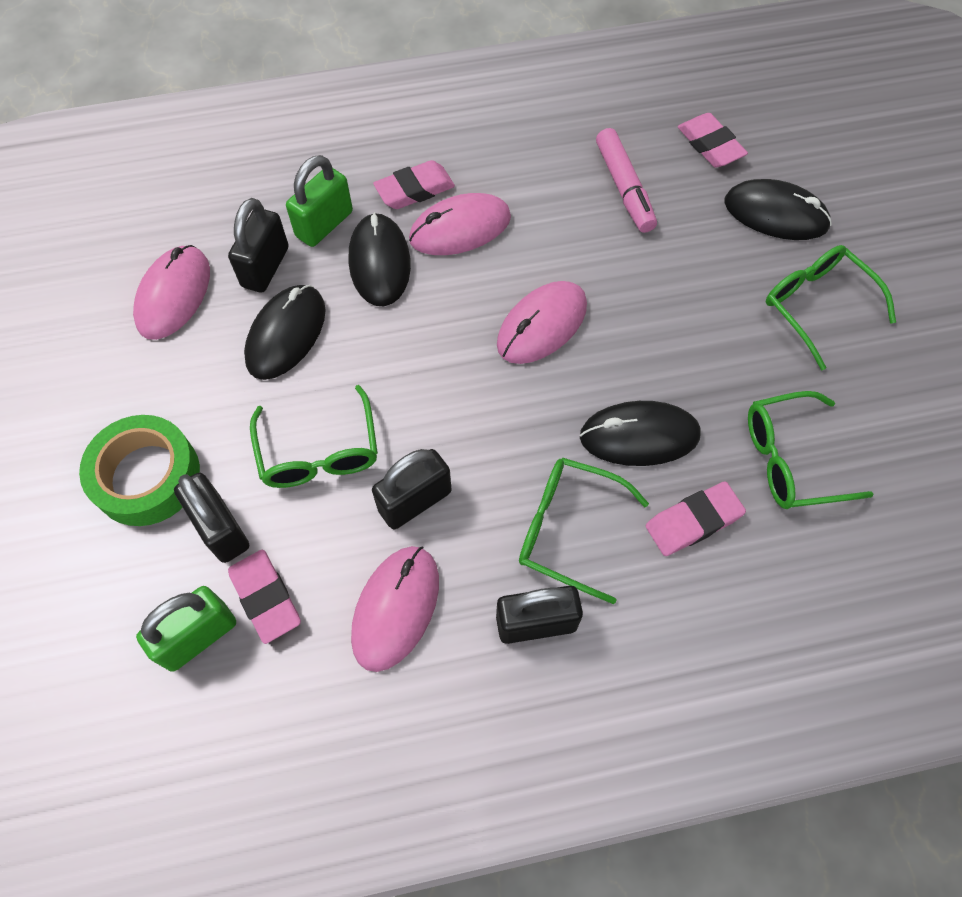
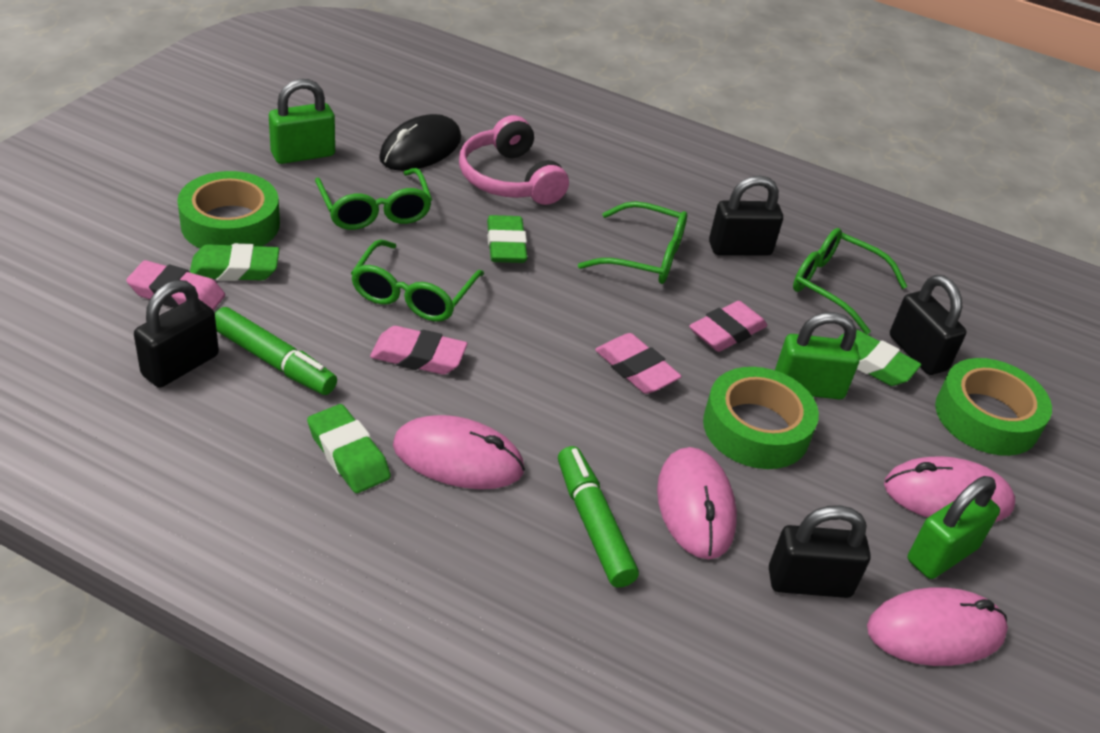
black mouse: [244,285,326,380] [349,212,411,306] [580,401,701,466] [724,179,832,240] = 4 -> [379,114,461,171] = 1
green eraser: none = 0 -> [190,243,279,281] [307,404,391,493] [487,215,527,263] [838,330,921,386] = 4
green marker: none = 0 -> [215,307,337,395] [558,446,639,588] = 2
green padlock: [136,586,236,672] [286,155,353,247] = 2 -> [269,79,335,164] [775,312,860,399] [908,476,1000,579] = 3
green tape: [79,415,200,526] = 1 -> [177,171,280,248] [703,367,819,469] [935,358,1052,456] = 3
pink headphones: none = 0 -> [459,115,569,205] = 1
pink marker: [596,128,657,233] = 1 -> none = 0

